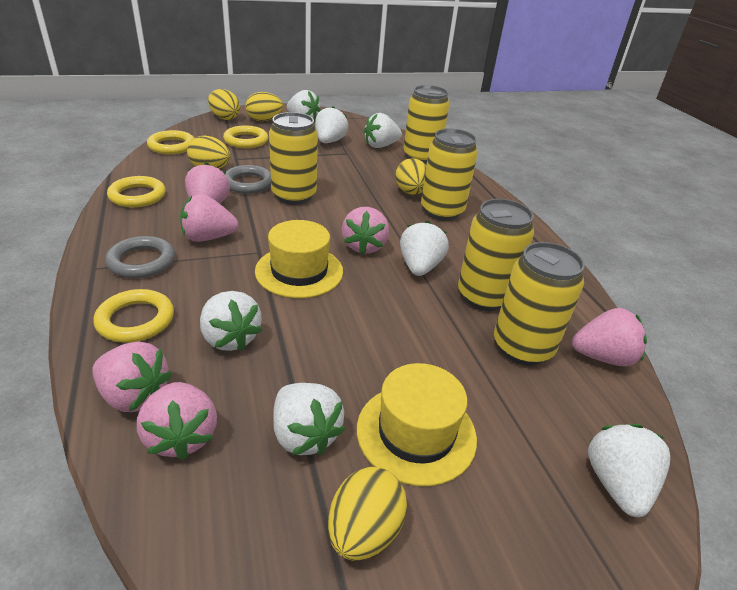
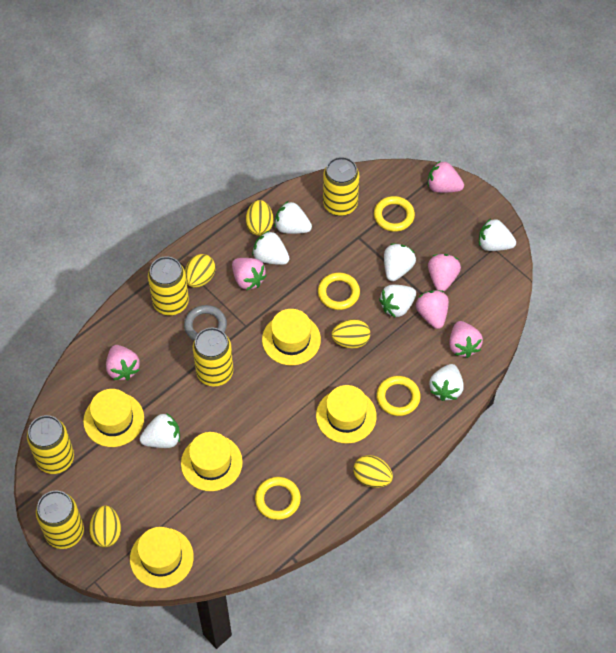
grey ring: [105,236,175,278] [225,165,271,194] = 2 -> [184,305,227,340] = 1
yellow hat: [255,220,343,298] [357,363,477,486] = 2 -> [83,389,144,447] [130,527,194,588] [181,432,243,491] [262,309,321,365] [316,385,377,443] = 5

